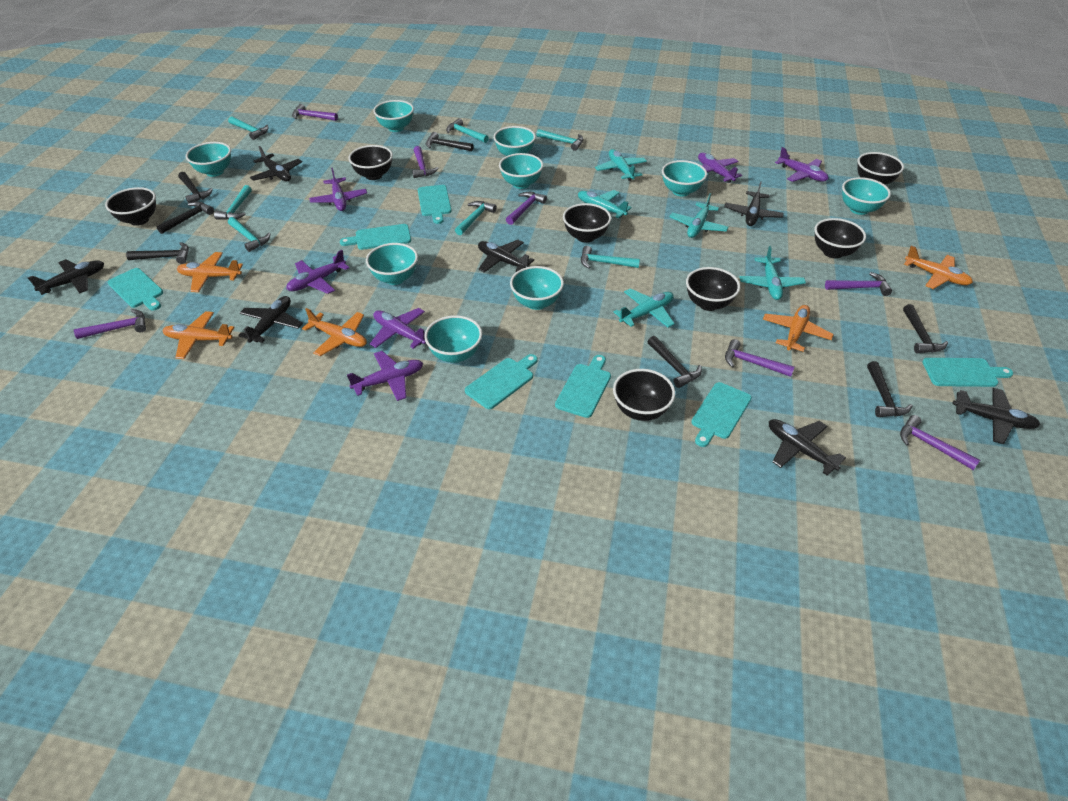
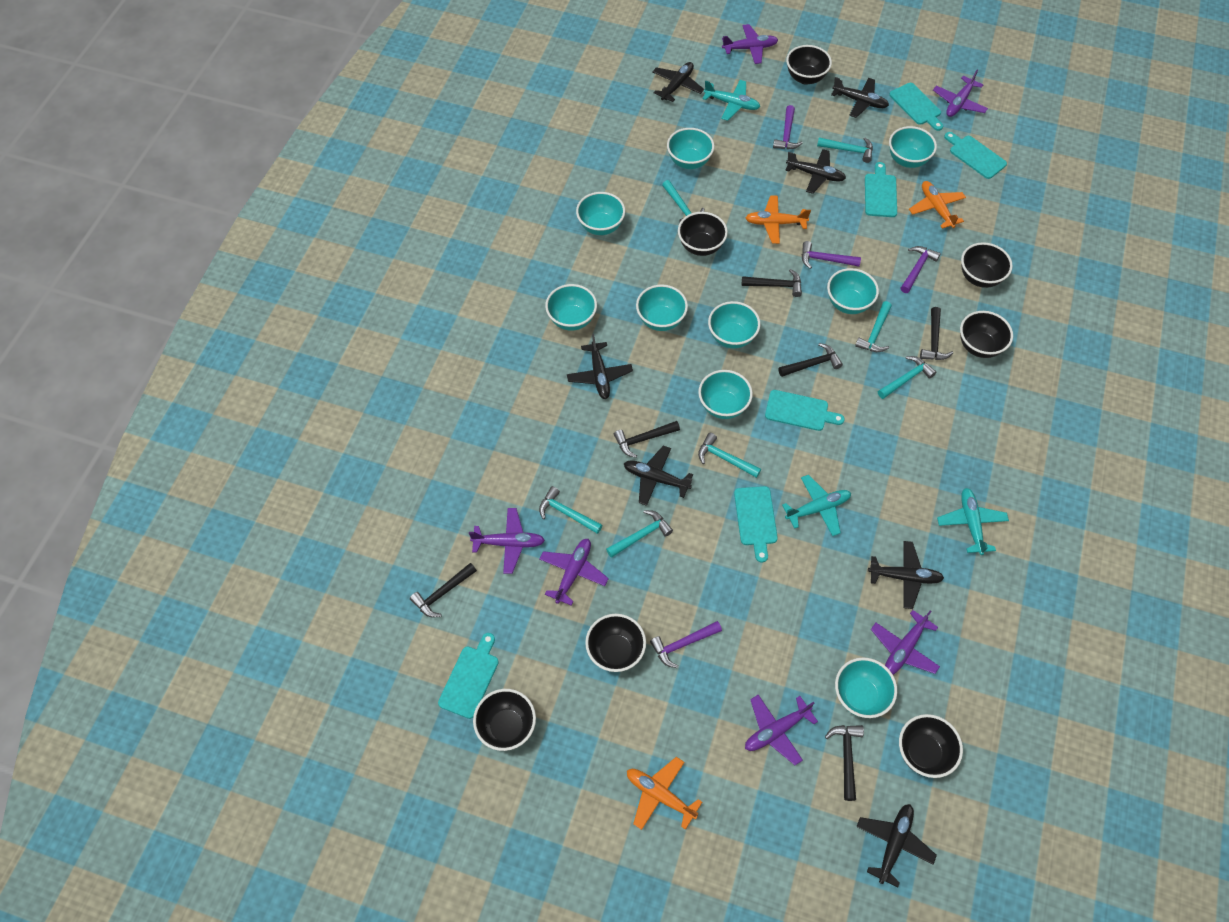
black hammer: [126,242,189,264] [156,201,214,234] [178,172,213,203] [426,132,474,151] [648,336,702,388] [867,361,913,417] [903,304,948,354] = 7 -> [410,563,477,618] [614,421,680,458] [742,269,802,297] [778,343,843,377] [825,725,864,801] [920,307,953,360] = 6
orange plane: [163,311,234,359] [177,252,243,292] [302,308,367,356] [763,305,834,352] [904,246,973,289] = 5 -> [627,757,702,830] [745,195,811,244] [909,181,966,229] = 3
purple hammer: [74,309,146,339] [292,104,338,121] [412,146,438,178] [506,192,547,225] [725,339,795,377] [825,272,892,296] [900,415,980,470] = 7 -> [650,621,722,668] [773,105,803,150] [802,241,861,269] [901,246,941,293] = 4
turquoise cutting board: [107,268,163,311] [340,224,411,250] [418,185,451,224] [465,354,538,409] [555,355,611,418] [691,382,752,447] [922,358,1013,387] = 7 -> [438,633,499,719] [734,486,778,563] [765,390,845,431] [865,162,897,217] [889,83,943,131] [944,132,1007,179] = 6
turquoise plane: [578,190,632,218] [595,149,647,181] [614,288,674,327] [670,193,729,238] [740,246,806,300] = 5 -> [703,80,760,121] [782,475,851,536] [937,488,1009,555] = 3

